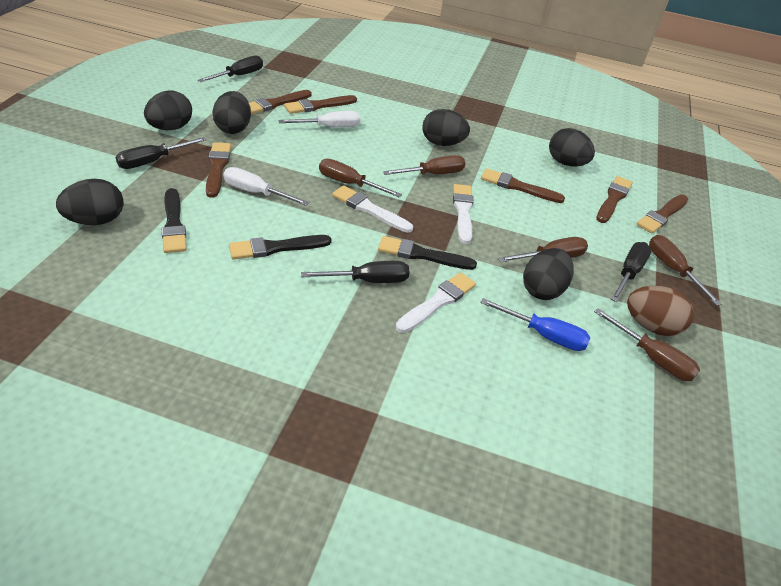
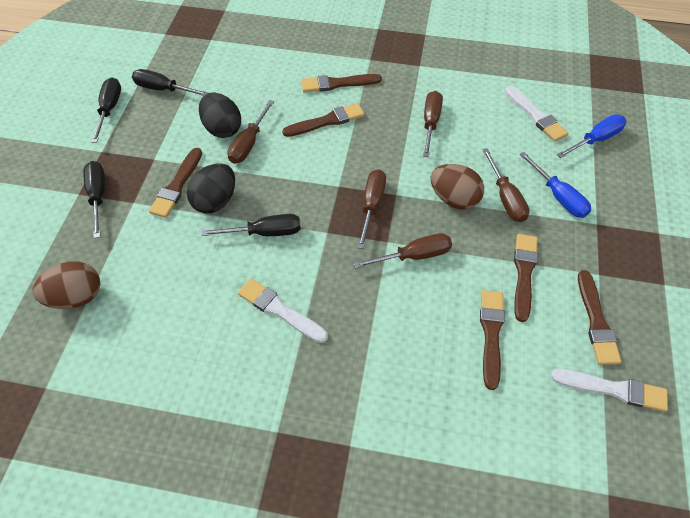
black brush: [162,188,187,253] [229,235,332,259] [378,236,477,270] = 3 -> none = 0
black egg: [56,179,124,225] [144,91,192,130] [212,91,251,134] [422,109,470,146] [523,248,574,300] [549,128,595,167] = 6 -> [187,163,235,213] [199,92,241,138] = 2
blue screwdriver: [480,298,590,351] = 1 -> [519,152,591,218] [557,114,626,158] = 2
brown egg: [627,286,694,336] = 1 -> [33,261,100,309] [431,164,484,209] = 2
white screwdriver: [223,167,309,206] [279,111,360,127] = 2 -> none = 0

